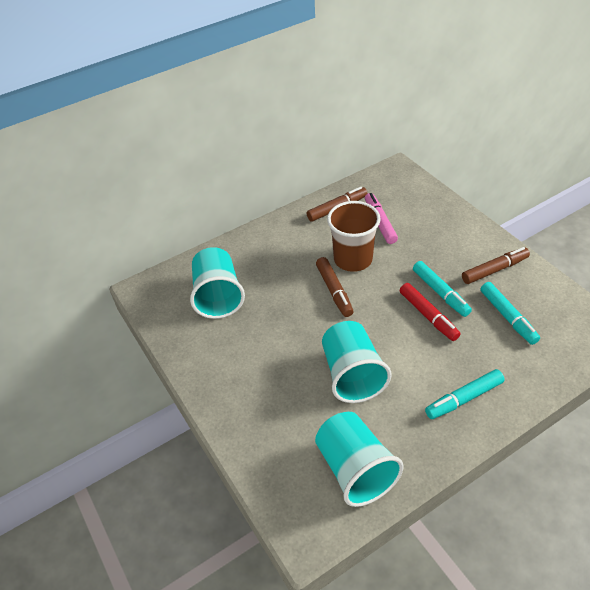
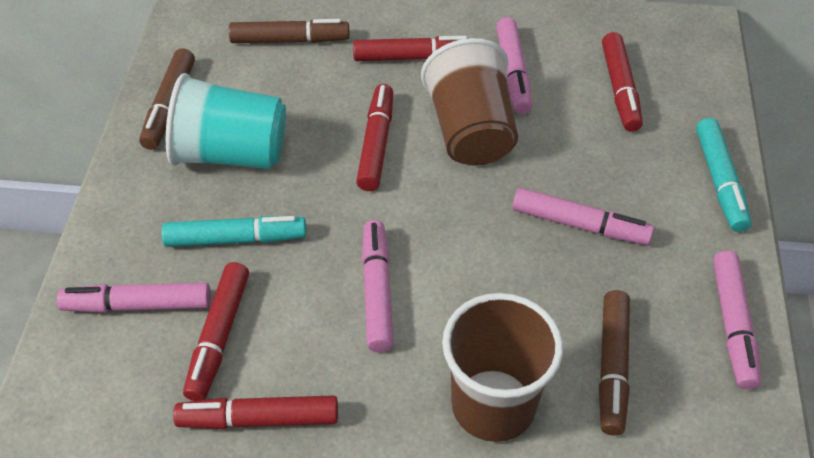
brown cup: [327,201,381,272] = 1 -> [421,38,518,165] [442,293,563,442] = 2
pink marker: [365,193,398,244] = 1 -> [57,283,211,313] [362,220,394,352] [496,17,532,114] [512,188,654,245] [713,251,761,389] = 5
red marker: [400,283,461,341] = 1 -> [173,395,338,429] [183,262,249,401] [353,36,468,61] [356,84,393,191] [602,32,643,132] = 5
turquoise cup: [190,247,245,319] [315,412,403,507] [322,321,391,403] = 3 -> [166,73,286,169] = 1
turquoise marker: [413,261,472,317] [425,369,505,419] [480,282,540,345] = 3 -> [162,216,306,247] [696,118,752,232] = 2

